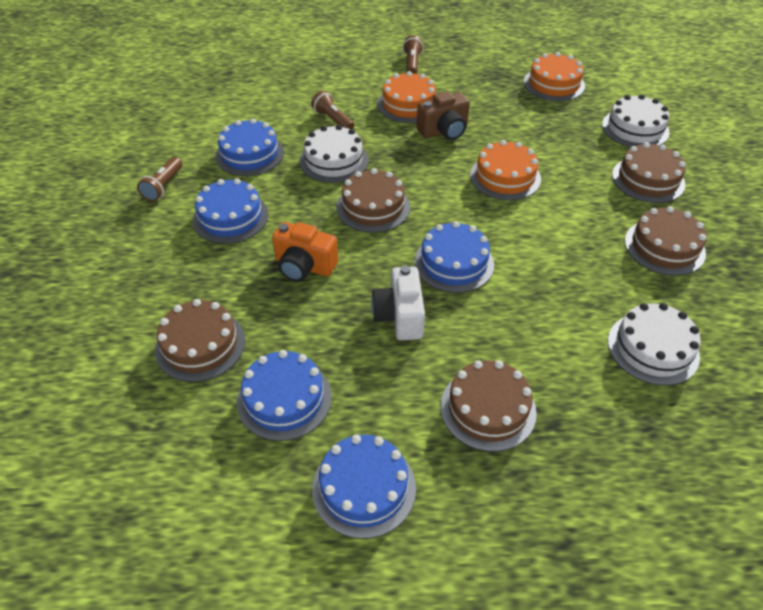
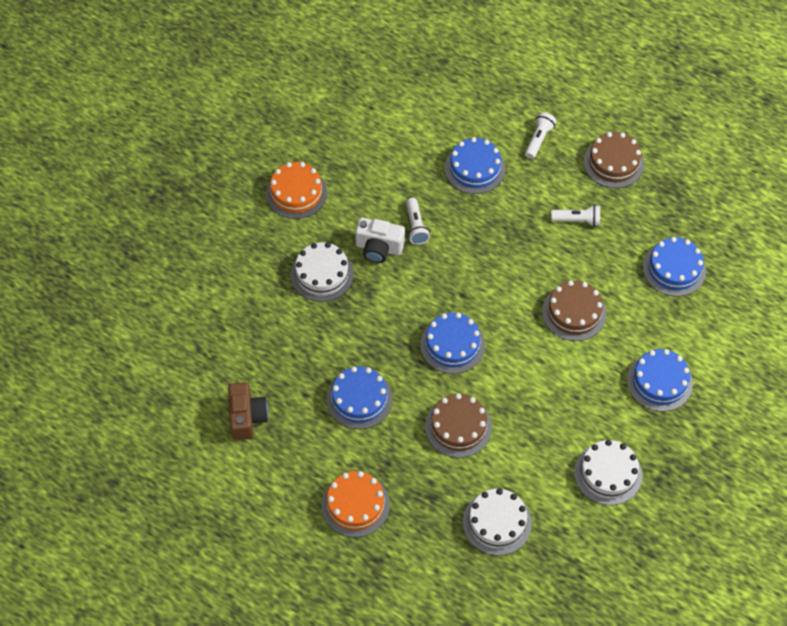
brown cake: [155,299,245,382] [337,168,410,233] [440,360,537,452] [612,142,686,203] [625,206,707,276] = 5 -> [425,393,492,458] [542,280,606,341] [584,132,644,188] = 3
brown flashlight: [137,157,182,201] [311,91,354,129] [403,35,423,74] = 3 -> none = 0
orange cake: [377,71,436,123] [470,140,541,200] [524,52,585,101] = 3 -> [266,162,327,219] [321,471,390,537] = 2
orange camera: [272,222,338,282] = 1 -> none = 0
white flashlight: none = 0 -> [406,198,430,245] [525,112,556,159] [551,205,600,227] = 3

